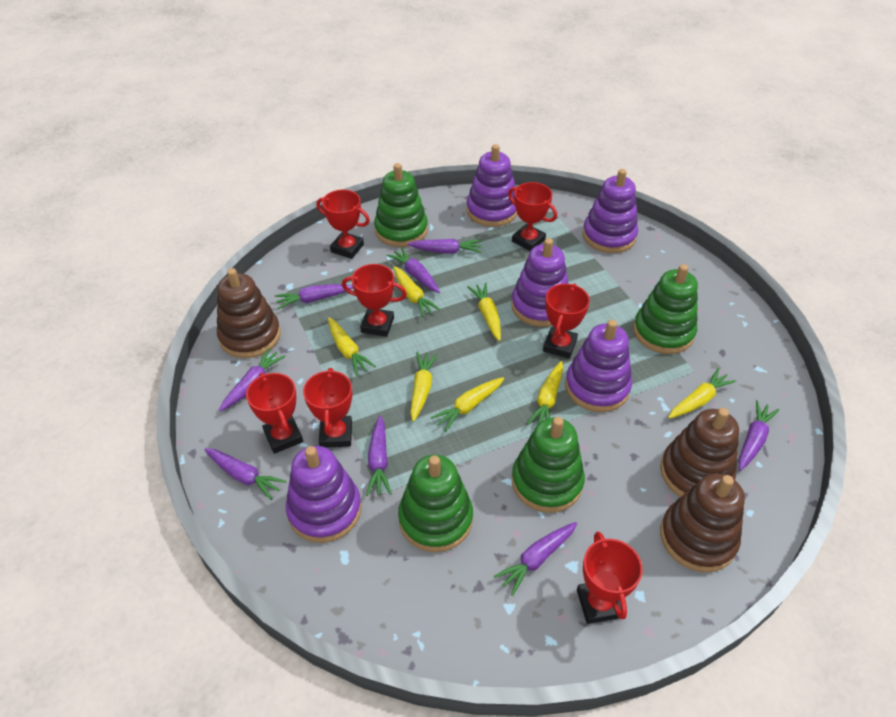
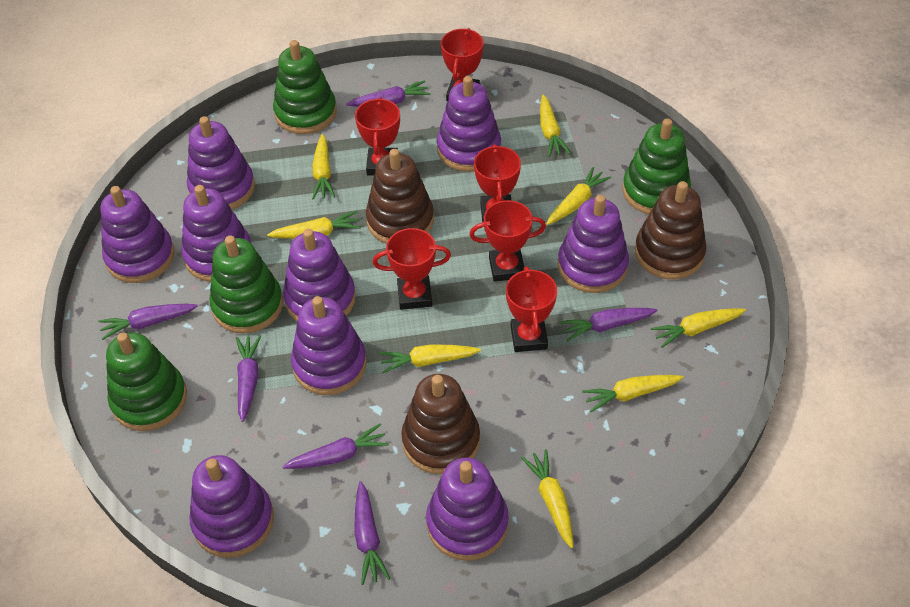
purple carrot: [204,448,287,500] [219,348,286,411] [274,284,353,309] [366,415,392,496] [387,247,440,293] [407,239,481,254] [494,522,577,596] [739,400,779,471] = 8 -> [98,304,198,340] [236,335,261,422] [282,424,389,469] [346,80,430,107] [354,481,390,585] [560,308,657,341] = 6
purple stacking toy: [286,446,362,543] [466,144,517,227] [511,238,568,327] [565,320,632,412] [583,169,638,253] = 5 -> [100,186,175,283] [181,185,252,282] [187,116,255,210] [189,455,274,558] [283,229,356,321] [291,296,367,395] [426,457,509,560] [437,76,501,172] [558,195,629,293] = 9
red trophy: [246,373,303,454] [303,368,352,448] [317,190,370,259] [342,264,407,337] [508,182,557,251] [543,283,590,359] [577,532,643,624] = 7 -> [355,97,400,175] [373,228,451,310] [441,28,484,101] [469,200,546,282] [474,144,521,222] [506,266,557,352] = 6
yellow carrot: [328,318,376,376] [393,266,441,318] [410,352,438,422] [430,377,504,432] [467,283,501,341] [527,361,563,424] [668,368,736,419] = 7 -> [267,211,361,239] [312,134,335,200] [379,344,481,373] [521,449,573,548] [540,95,570,157] [546,167,611,225] [582,375,684,412] [651,308,746,348] = 8

